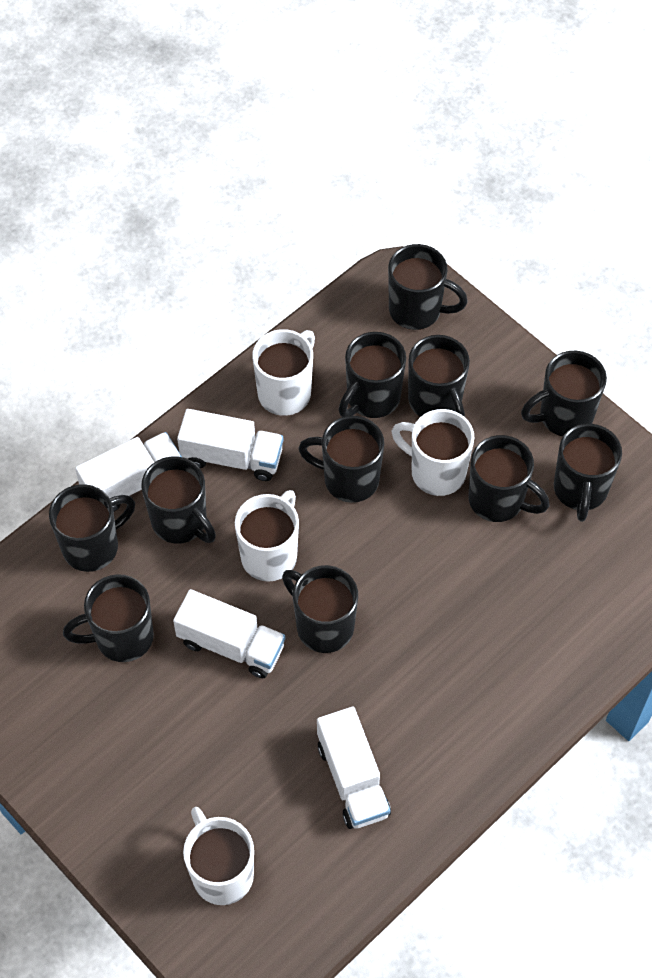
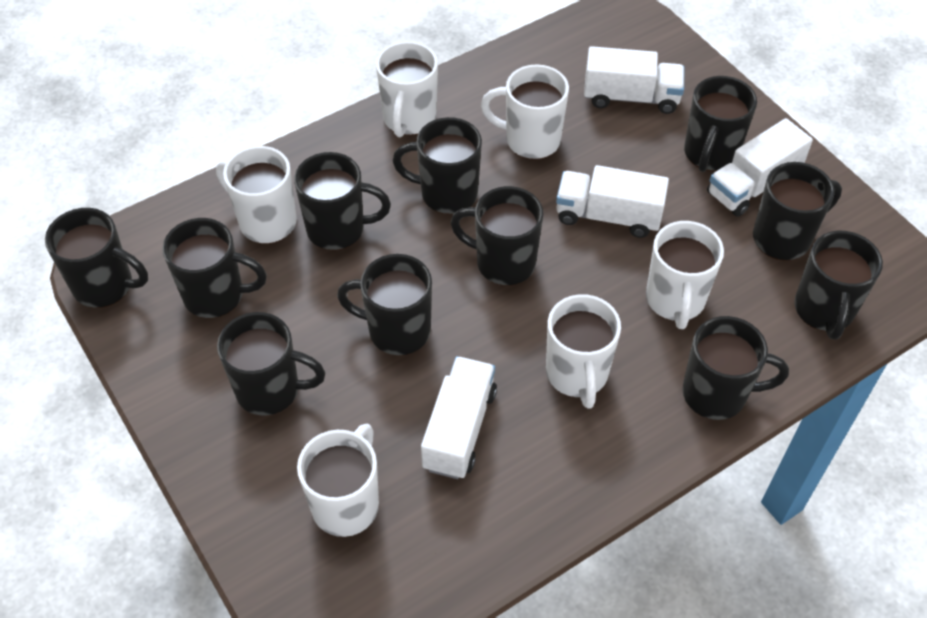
white mug: [183,807,254,905] [235,490,299,582] [252,329,315,416] [392,409,474,496] = 4 -> [216,146,297,244] [297,424,379,537] [376,41,438,137] [481,64,569,160] [546,294,621,409] [646,221,724,329] = 6

